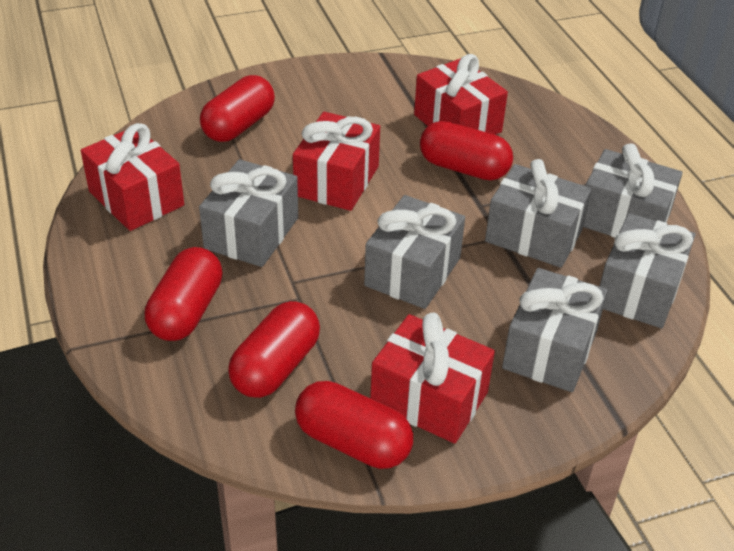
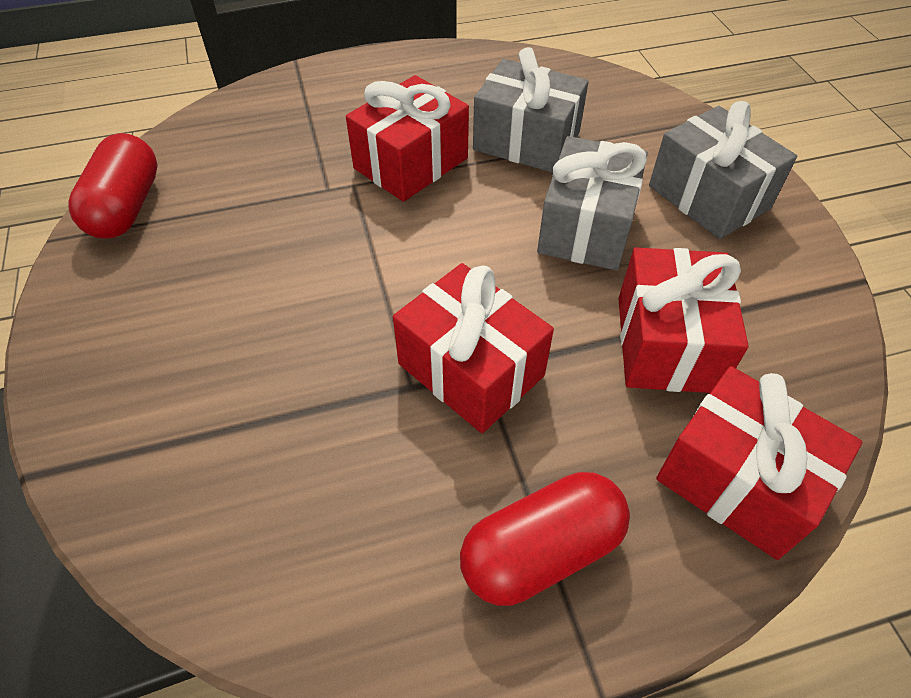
grey gift: [199,159,298,267] [364,195,465,309] [485,159,592,268] [502,268,608,392] [583,143,682,238] [600,213,696,328] = 6 -> [473,47,589,173] [537,136,648,270] [649,101,797,239] = 3
red capsule: [145,247,223,341] [200,75,275,142] [228,301,320,398] [295,381,413,469] [420,121,513,181] = 5 -> [68,133,158,238] [460,472,630,606] = 2

